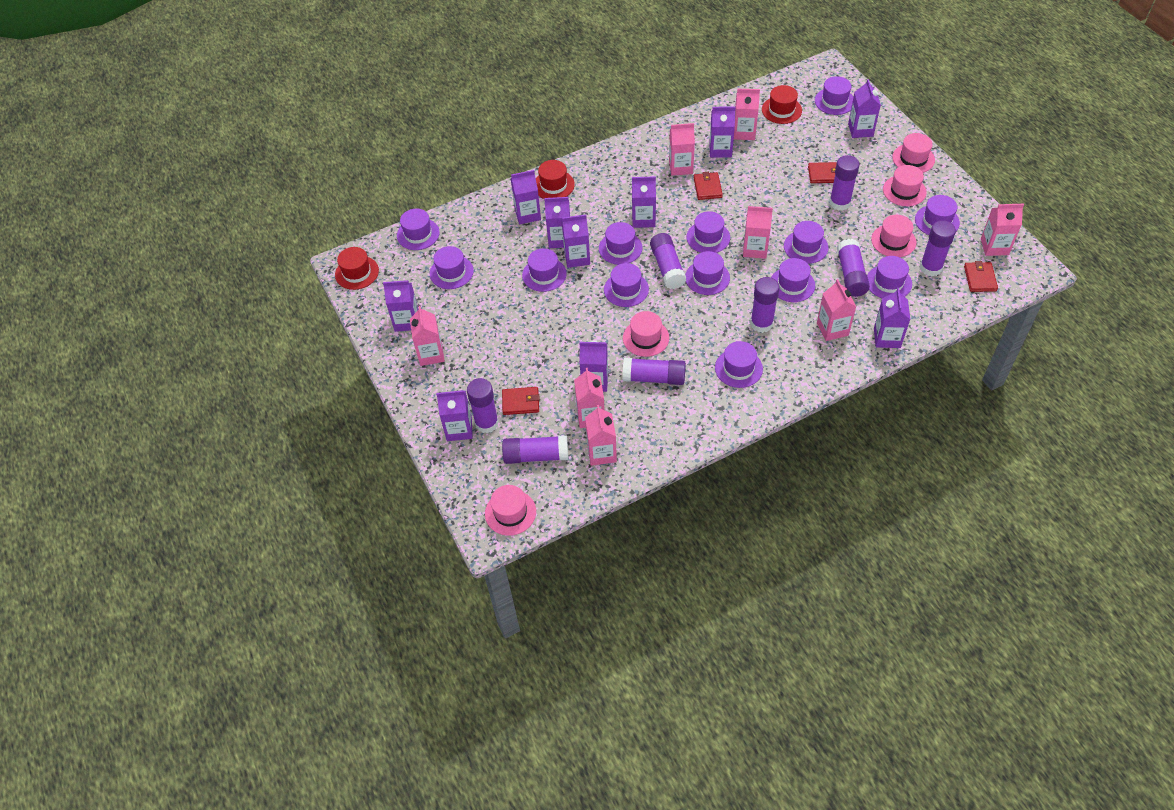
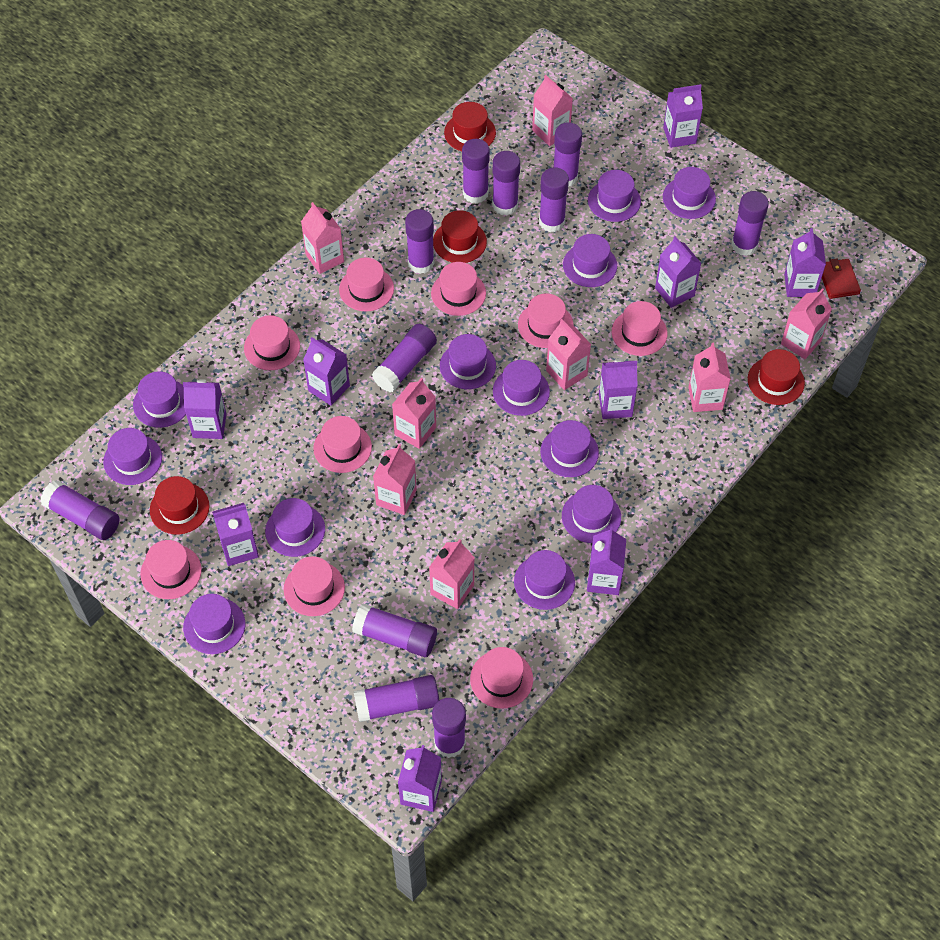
pink hat: [485,485,536,536] [623,311,669,357] [871,215,916,257] [883,165,927,206] [892,133,935,173] = 5 -> [140,540,202,599] [244,315,300,370] [284,556,345,616] [313,416,372,473] [339,258,394,311] [431,262,486,316] [470,647,533,709] [518,293,573,348] [612,301,668,356] = 9
purple carton: [383,280,419,332] [436,390,473,441] [511,170,541,224] [544,197,570,248] [562,214,590,268] [579,340,608,392] [632,176,656,228] [709,106,735,158] [848,79,881,138] [874,288,910,348] = 10 -> [183,379,226,439] [212,503,259,566] [303,337,350,406] [398,745,442,812] [587,527,626,595] [599,359,638,419] [655,236,702,308] [663,84,703,148] [784,228,826,297] = 9
purple glue stick: [467,378,499,433] [502,435,568,464] [622,358,686,385] [650,233,686,289] [750,277,780,333] [829,155,860,211] [837,239,870,297] [920,220,956,277] = 8 -> [40,480,120,540] [352,603,437,657] [354,675,439,722] [372,324,437,392] [405,209,434,274] [432,698,466,758] [462,139,490,204] [492,151,520,216] [539,167,569,232] [554,122,582,187] [731,191,769,256] = 11
purple hat: [397,208,440,250] [430,246,474,289] [522,248,567,292] [599,222,642,265] [604,263,649,307] [685,251,730,295] [686,211,730,253] [715,341,763,388] [771,258,815,302] [784,221,828,264] [815,76,853,115] [867,256,912,298] [915,195,960,235] = 13 -> [103,428,162,485] [133,371,186,428] [183,594,245,654] [265,498,325,557] [440,334,496,389] [493,360,550,416] [514,550,575,610] [540,420,599,477] [562,485,621,543] [563,234,617,287] [588,170,641,222] [663,167,716,219] = 12
red hat: [335,247,379,290] [536,160,575,199] [762,85,802,124] = 3 -> [150,476,209,534] [433,210,487,263] [444,102,496,151] [748,349,805,405] = 4
red wallet: [502,387,540,415] [694,172,723,200] [808,162,837,183] [964,261,998,292] = 4 -> [822,258,861,299] = 1

